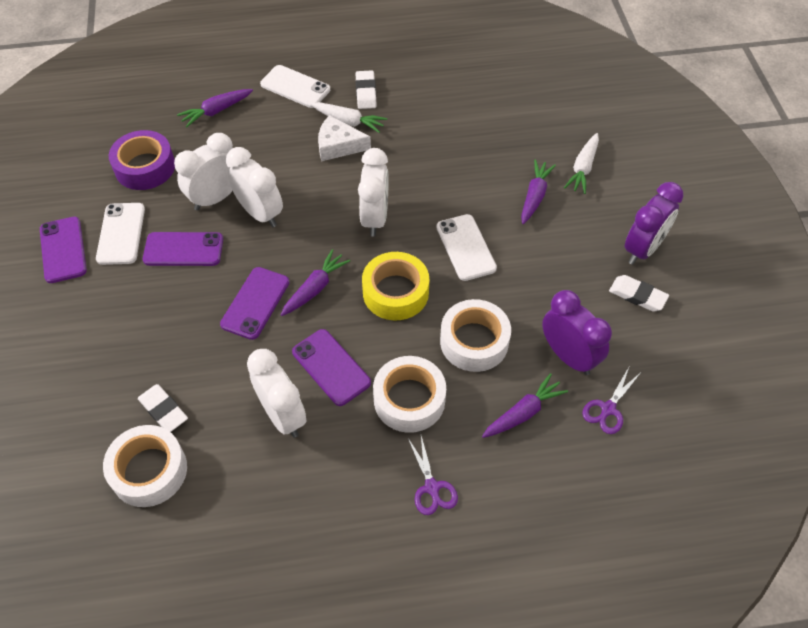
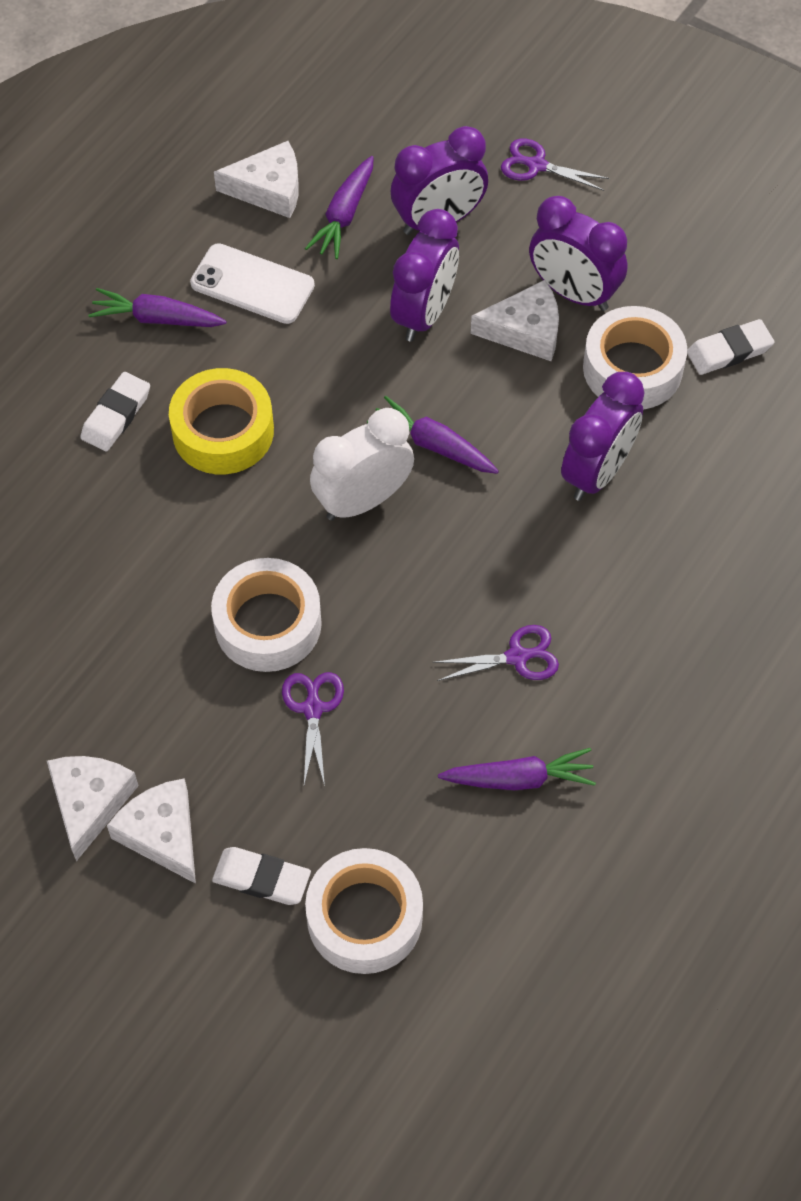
purple clock: [542,290,612,375] [625,182,684,265] = 2 -> [390,209,459,342] [391,126,488,235] [529,196,627,311] [561,372,645,501] = 4
purple phone: [40,217,87,283] [143,232,223,266] [220,267,290,340] [292,329,371,406] = 4 -> none = 0
purple scissors: [408,436,458,515] [582,367,640,434] = 2 -> [282,672,344,786] [433,625,559,681] [501,138,610,191] = 3
purple tape: [109,130,175,190] = 1 -> none = 0
white carrot: [310,102,387,133] [564,133,599,194] = 2 -> none = 0
white cheese: [318,115,371,161] = 1 -> [47,756,139,861] [107,778,196,884] [214,141,299,218] [471,280,559,361] = 4
white clock: [174,133,233,211] [226,147,283,227] [247,349,306,438] [358,148,389,237] = 4 -> [310,408,414,521] = 1
white phone: [96,203,145,265] [260,65,330,108] [436,214,497,281] = 3 -> [190,243,315,324] = 1

